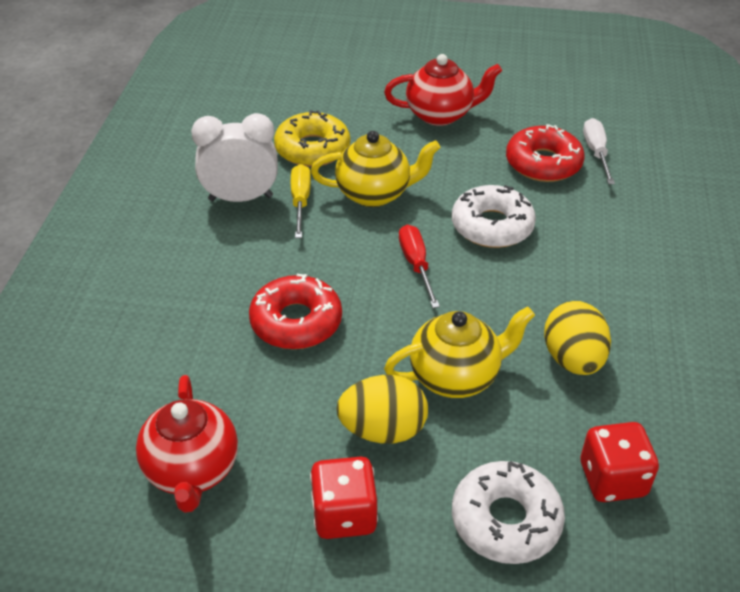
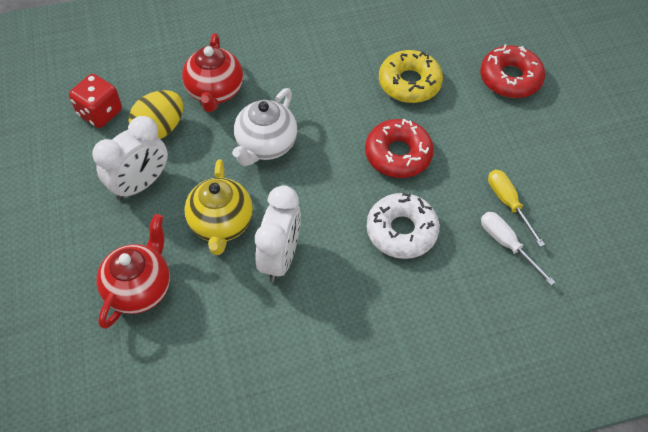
red dice: [310,457,378,539] [581,422,659,502] = 2 -> [69,74,122,128] = 1
red screwdriver: [399,225,440,308] = 1 -> none = 0
white clock: [191,113,278,202] = 1 -> [92,116,168,200] [255,185,301,282] = 2
white donut: [452,185,536,248] [452,461,565,564] = 2 -> [366,193,440,259] = 1
white teapot: none = 0 -> [232,88,297,166] = 1
yellow egg: [336,375,428,444] [544,301,611,375] = 2 -> [129,90,183,139] = 1
yellow teapot: [311,131,440,207] [384,306,535,398] = 2 -> [184,159,253,255] = 1

